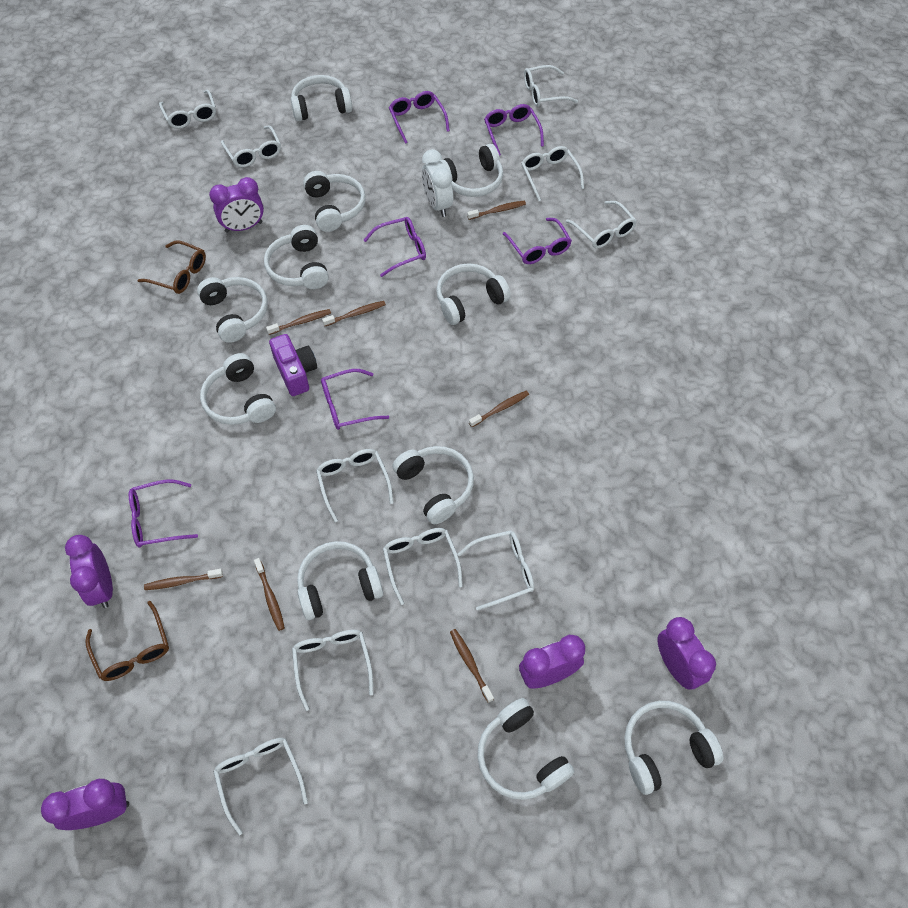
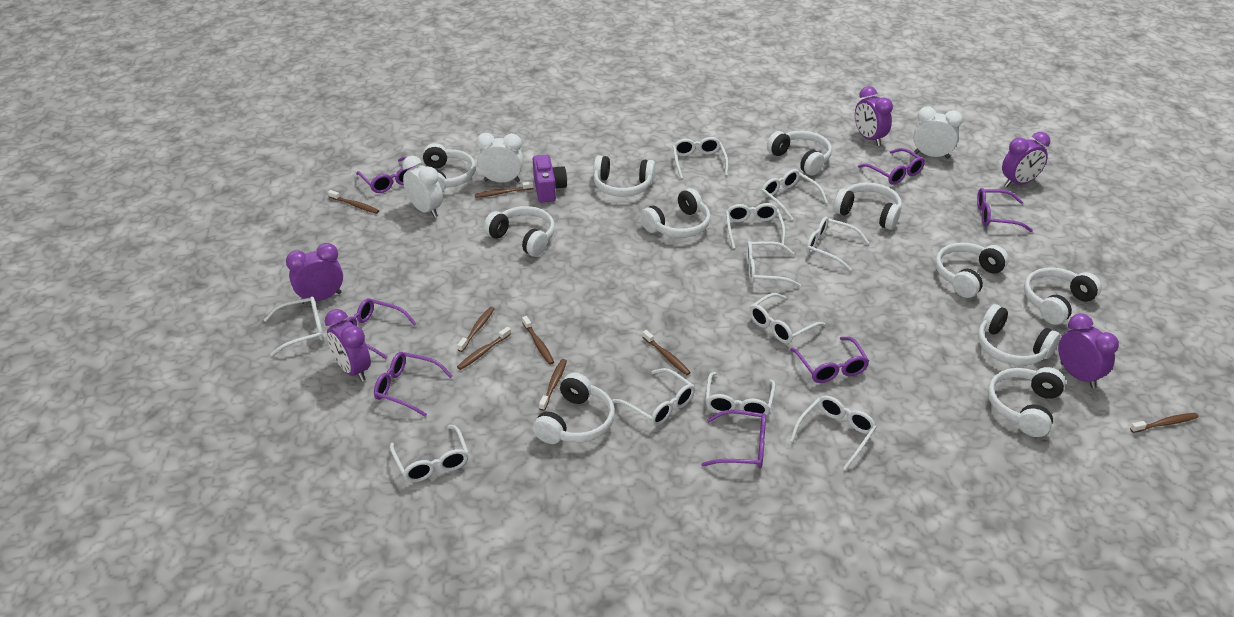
brown glasses: [86,601,169,681] [137,241,206,294] = 2 -> none = 0
brown toothbrush: [144,569,223,590] [254,558,285,631] [266,309,331,335] [322,301,386,326] [450,629,494,703] [467,201,526,220] [469,391,529,427] = 7 -> [328,190,379,214] [457,307,495,352] [457,327,511,370] [475,181,534,198] [522,316,554,365] [539,359,567,411] [642,330,691,375] [1130,413,1199,433] = 8
purple glasses: [129,479,198,547] [321,369,389,430] [364,217,426,277] [389,91,450,144] [484,104,544,156] [503,218,572,264] = 6 -> [346,298,417,359] [356,157,415,193] [374,352,452,417] [701,410,766,468] [790,337,869,383] [858,148,925,185] [977,188,1033,232] = 7
white clock: [422,149,453,217] = 1 -> [402,156,443,218] [476,133,523,182] [913,107,963,159] = 3
white glasses: [159,90,216,129] [213,738,308,835] [221,125,281,167] [292,630,373,711] [316,449,394,522] [383,528,463,605] [458,530,534,611] [521,146,584,201] [524,65,578,107] [566,201,637,249] = 10 -> [264,296,324,356] [390,425,469,482] [612,368,695,426] [673,137,728,179] [705,372,775,419] [726,203,785,249] [746,241,801,287] [749,293,825,344] [761,169,828,220] [790,395,877,470] [806,217,869,271] = 11

